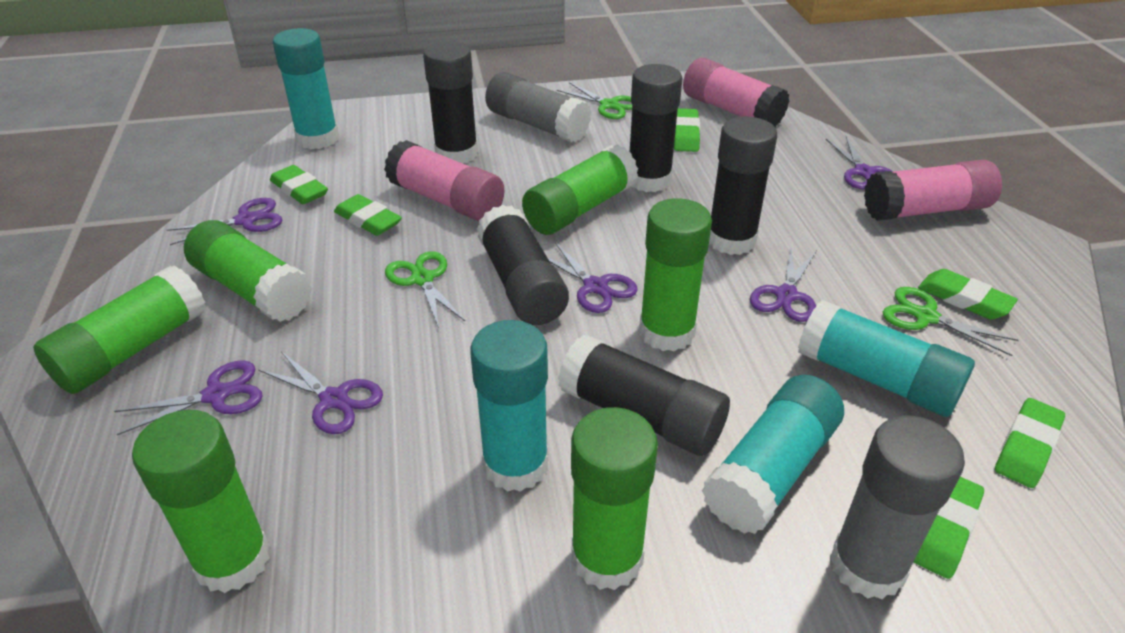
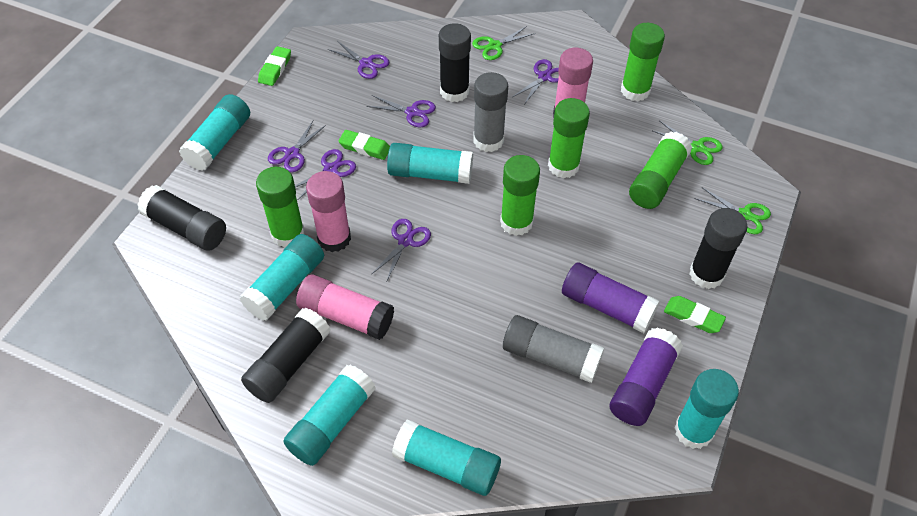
black glue stick: [423,41,478,163] [477,205,569,325] [558,335,730,456] [630,64,683,192] [709,117,777,255] = 5 -> [137,185,226,251] [241,308,331,403] [439,23,471,102] [689,208,748,289] = 4
green eraser: [270,165,328,204] [334,194,402,236] [674,108,700,152] [913,477,984,579] [918,269,1018,320] [995,398,1065,488] = 6 -> [258,46,291,86] [338,130,390,160] [664,296,726,333] = 3
green glue stick: [33,265,206,394] [132,410,270,593] [184,220,312,322] [522,144,638,235] [571,407,658,590] [639,198,712,351] = 6 -> [256,167,305,248] [500,155,540,236] [548,98,590,178] [621,23,665,101] [629,132,692,209] = 5
purple glue stick: none = 0 -> [562,262,660,333] [610,327,683,426] = 2
turquoise glue stick: [273,28,339,149] [470,320,548,492] [702,375,844,534] [798,300,975,417] = 4 -> [179,94,250,171] [239,234,324,321] [283,365,376,466] [387,143,473,184] [392,420,501,496] [674,369,739,449] = 6

